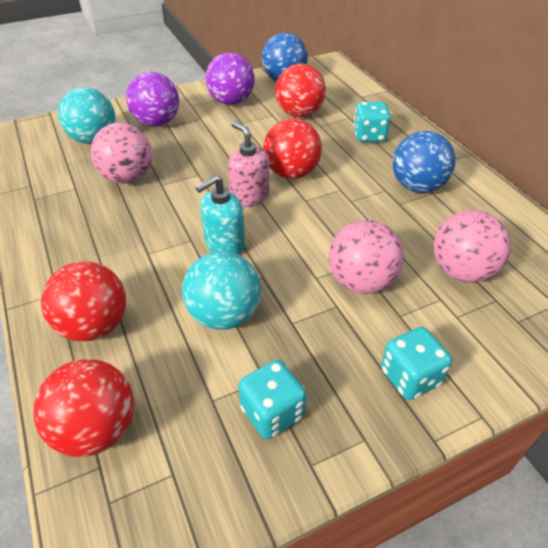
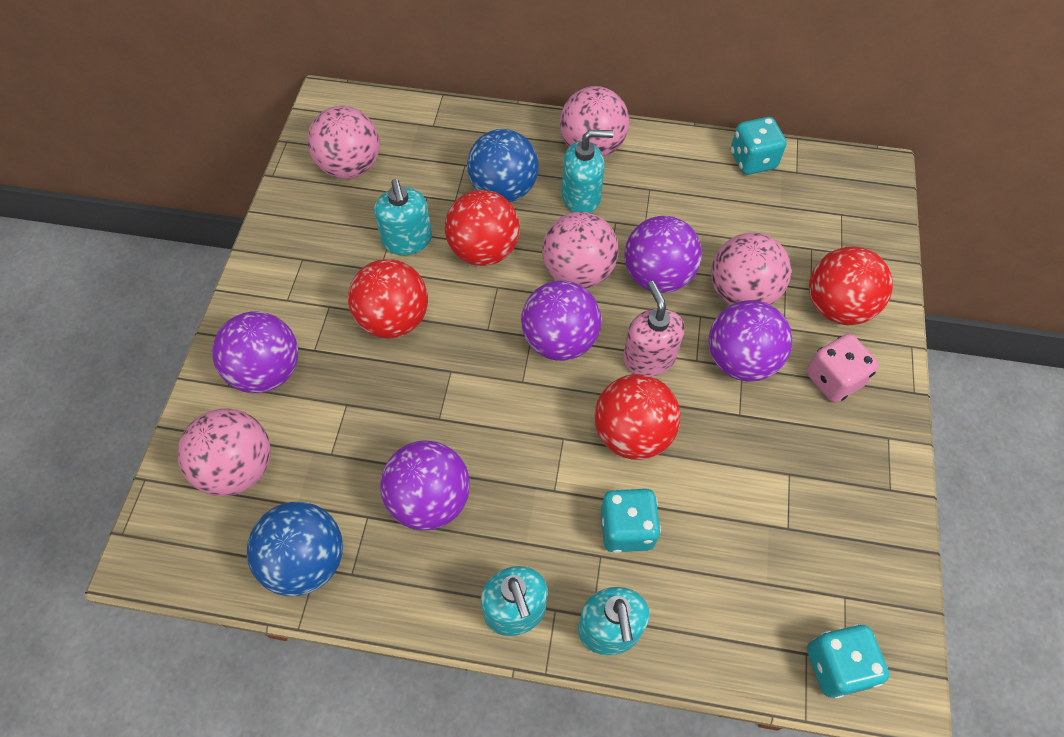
pink ball: [91,123,152,184] [329,220,404,294] [434,210,511,283] = 3 -> [177,408,271,496] [307,106,380,179] [542,212,619,288] [560,86,629,157] [711,233,791,305] = 5
pink dice: none = 0 -> [807,334,879,403] = 1
purple ball: [126,72,179,127] [205,52,255,105] = 2 -> [212,312,298,393] [380,440,470,531] [521,281,601,361] [624,216,702,293] [708,300,792,381] = 5
turquoise ball: [58,87,115,144] [182,251,261,330] = 2 -> none = 0
turquoise soap dispenser: [195,175,245,255] = 1 -> [374,179,432,255] [481,566,547,636] [562,130,614,213] [578,587,650,655] = 4

